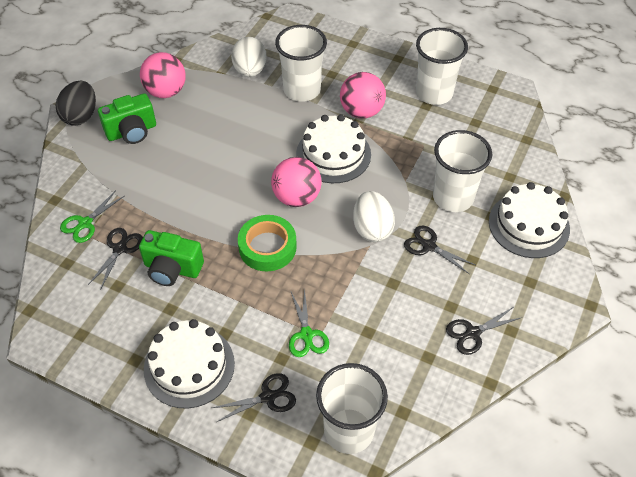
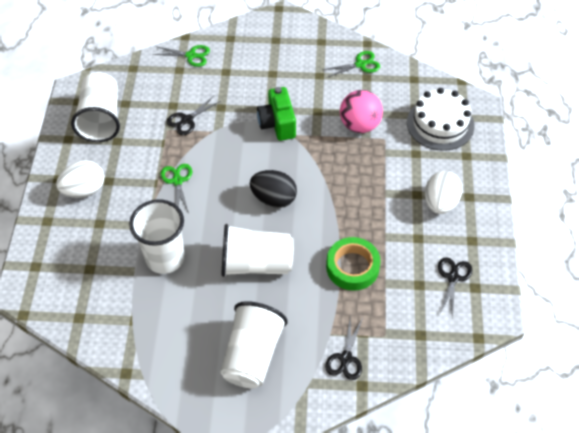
black scissors: [88,228,143,290] [212,373,296,422] [404,226,475,274] [446,307,522,355] = 4 -> [167,96,221,135] [325,318,363,380] [438,257,472,318] = 3
green camera: [98,93,156,144] [139,230,204,286] = 2 -> [257,87,296,141] = 1
green scissors: [60,190,124,243] [289,289,329,357] = 2 -> [153,45,210,67] [160,164,192,214] [323,51,380,78] = 3
pink ball: [140,52,186,98] [271,157,322,207] [340,72,386,118] = 3 -> [340,90,383,133] = 1
white cake: [144,319,235,409] [296,114,371,183] [489,182,570,258] = 3 -> [407,88,474,151] = 1

